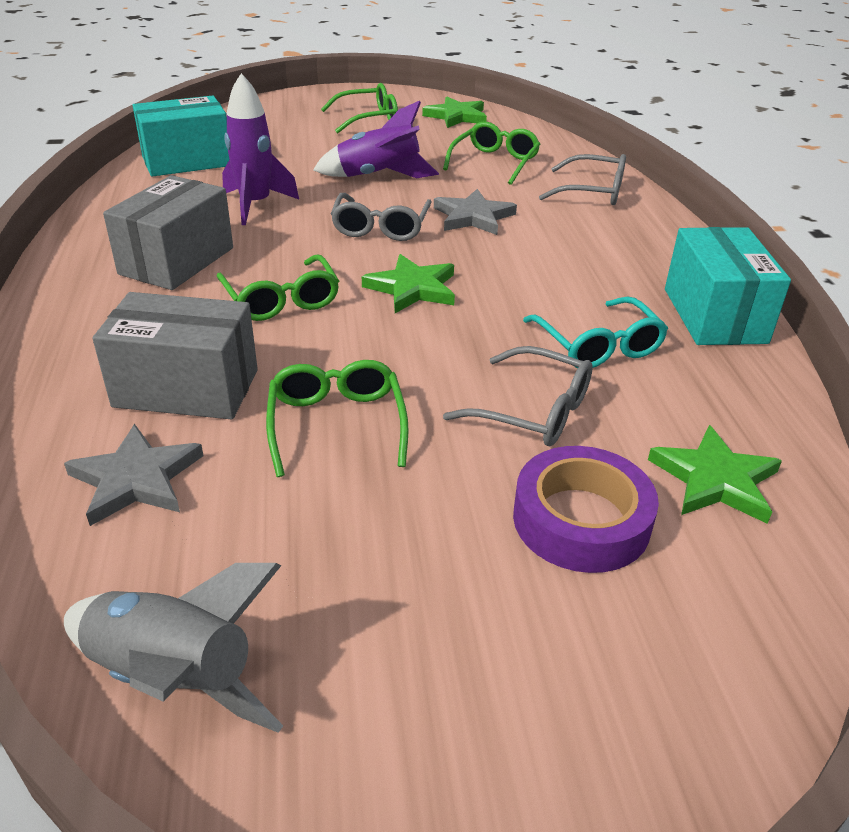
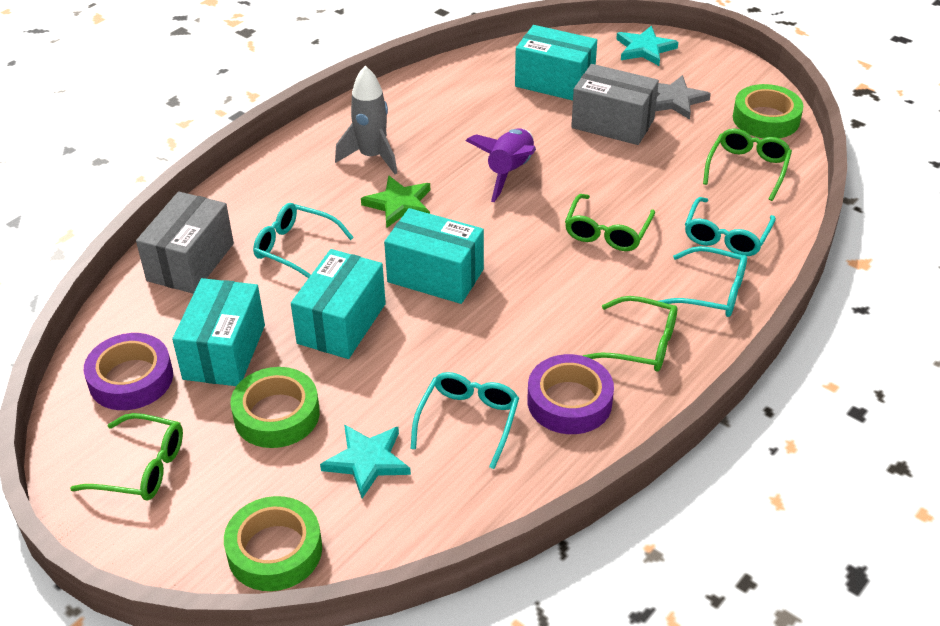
green star: [362,254,455,313] [422,97,487,128] [648,425,782,524] = 3 -> [361,175,430,228] = 1
green tape: none = 0 -> [224,496,322,591] [230,367,320,448] [733,84,803,138] = 3
grey glasses: [331,193,432,241] [443,346,593,446] [539,154,626,205] = 3 -> none = 0
grey star: [64,424,203,526] [434,189,517,235] = 2 -> [655,75,711,119] = 1
purple rocket: [222,73,299,225] [313,101,439,178] = 2 -> [466,128,536,202] = 1
purple tape: [513,446,659,573] = 1 -> [84,333,173,410] [527,354,614,434] = 2
turquoise box: [132,96,229,177] [665,227,791,345] = 2 -> [172,278,265,386] [291,249,386,359] [384,208,484,304] [515,25,597,100] = 4
turquoise glasses: [523,297,668,368] = 1 -> [253,203,354,278] [411,372,519,469] [659,246,747,317] [685,197,776,256] = 4
turquoise star: none = 0 -> [320,424,411,498] [616,26,678,66] = 2

